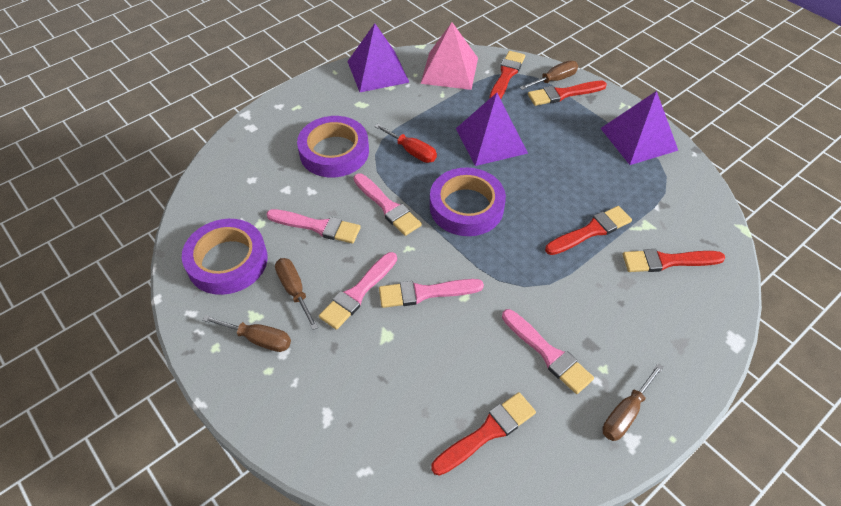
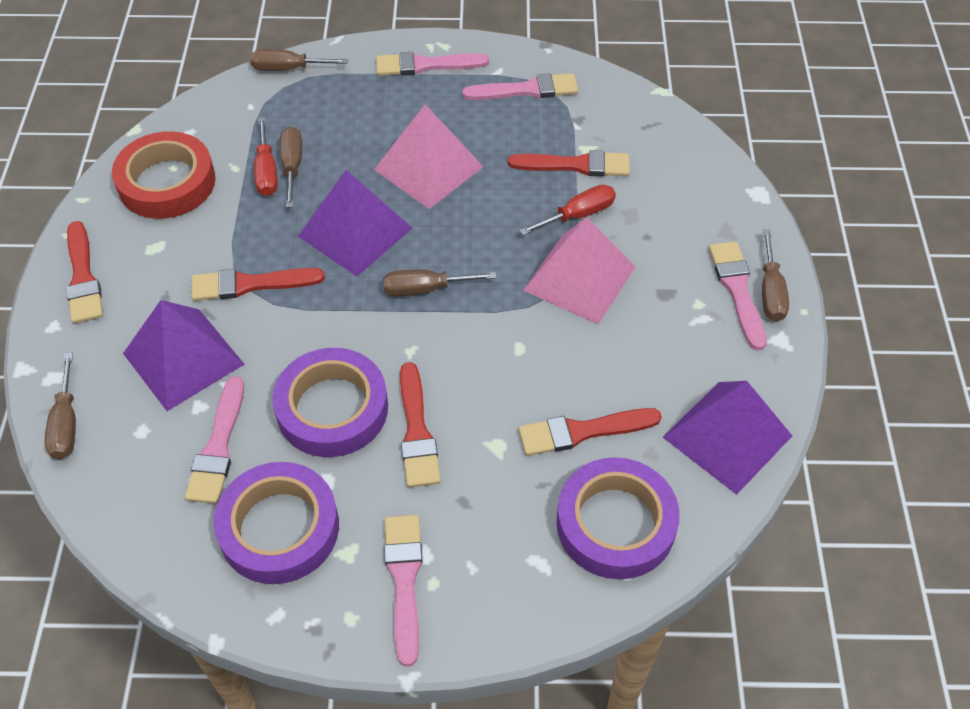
brown screwdriver: [202,315,291,352] [275,258,318,330] [519,61,578,90] [602,363,664,441] = 4 -> [45,353,76,460] [250,49,348,71] [280,127,302,208] [383,269,497,296] [762,229,789,321] = 5
pink pyramid: [420,22,478,90] = 1 -> [374,104,483,209] [523,217,636,324] = 2
red screwdriver: [374,124,437,163] = 1 -> [254,117,278,196] [519,185,616,235] = 2
red tape: none = 0 -> [112,131,216,219] = 1

